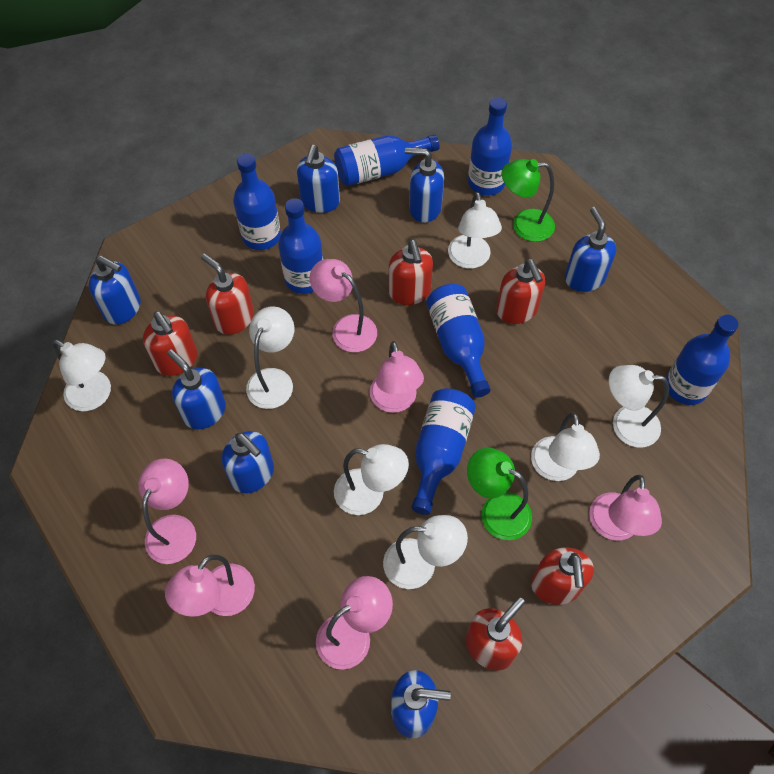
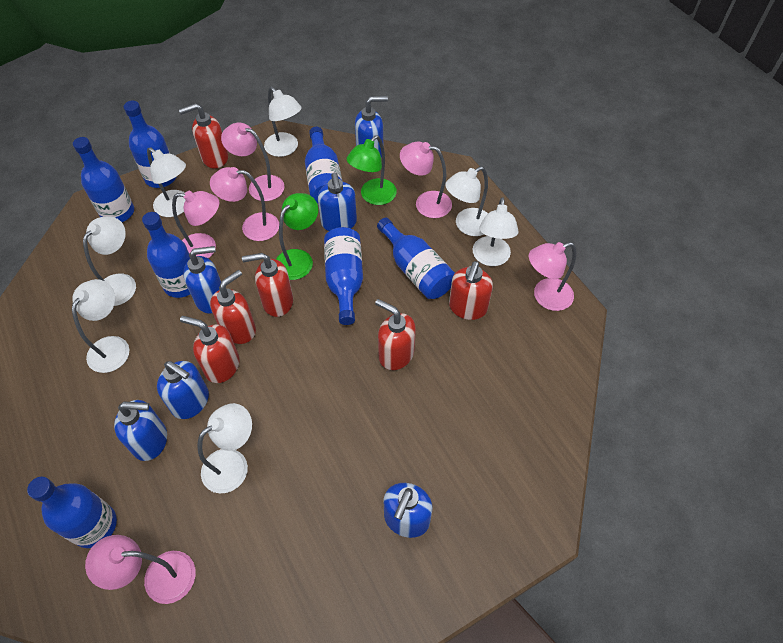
blue soap dispenser: [89,255,141,325] [167,349,226,429] [222,431,274,493] [297,145,340,213] [391,670,451,738] [405,147,444,223] [565,207,616,292] = 7 -> [114,400,167,461] [157,361,209,419] [183,246,221,314] [318,172,357,231] [355,96,388,157] [384,483,433,538] = 6

